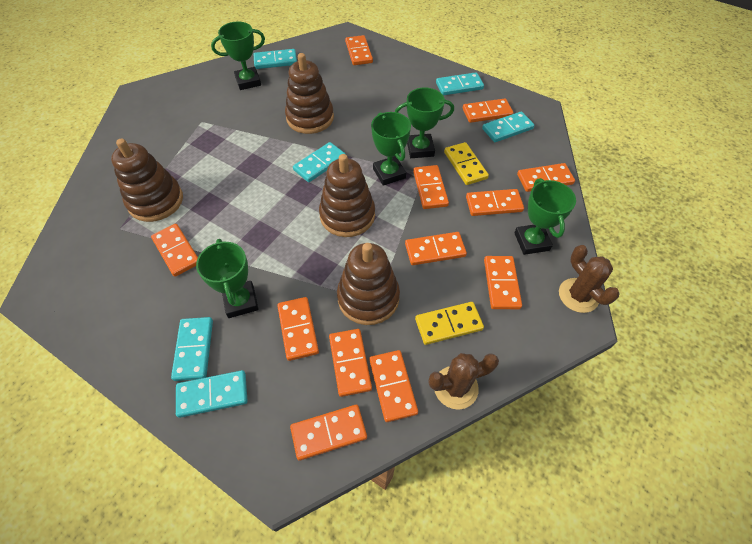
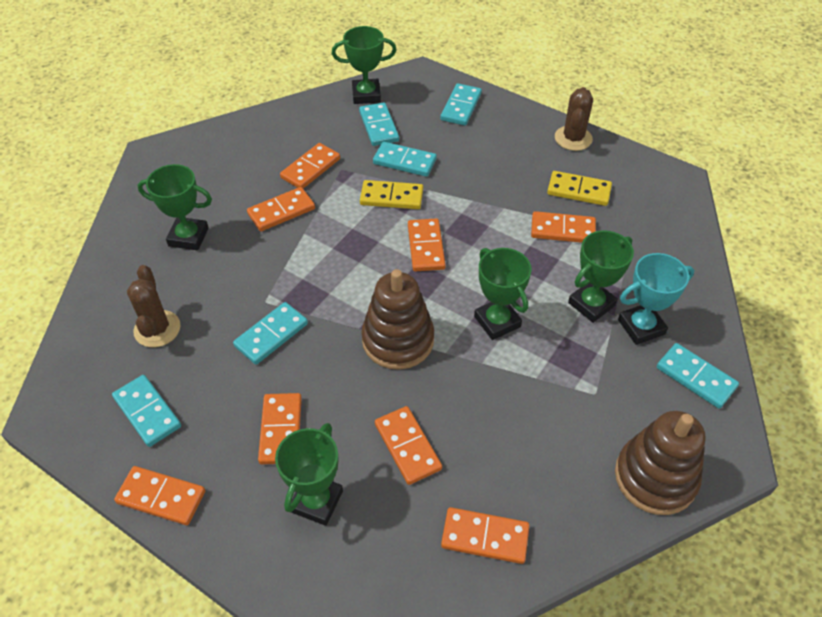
brown stacking toy: [111,138,183,222] [285,53,334,134] [319,154,375,237] [337,243,400,325] = 4 -> [361,269,434,370] [615,411,706,515] = 2
orange domino: [151,224,198,277] [277,297,319,361] [290,405,367,461] [329,329,372,397] [345,35,373,65] [369,350,418,422] [405,232,467,265] [413,165,449,209] [463,98,513,123] [466,189,524,216] [484,256,522,309] [517,163,575,192] = 12 -> [114,466,205,525] [247,187,315,232] [258,393,302,464] [280,143,340,189] [375,406,442,485] [408,218,446,272] [441,507,529,564] [531,211,596,243] = 8
turquoise trophy: none = 0 -> [618,253,694,345] = 1

